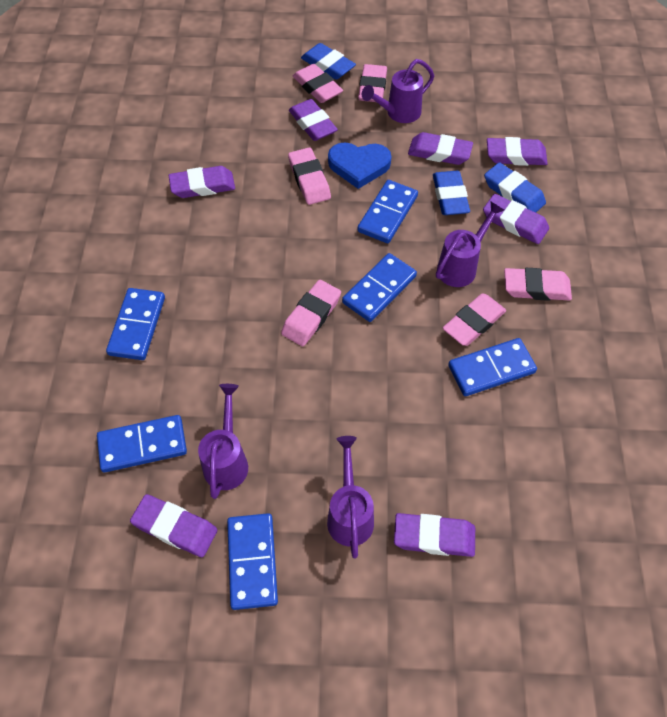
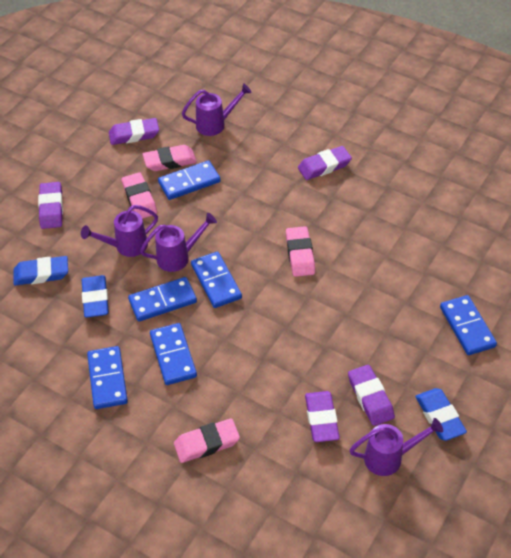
blue heart: [328,142,392,189] = 1 -> none = 0
pink eraser: [281,280,341,346] [288,148,331,205] [293,64,343,103] [358,64,387,102] [443,293,506,346] [504,268,572,301] = 6 -> [122,173,157,219] [143,145,197,171] [174,418,240,463] [286,226,315,277] = 4
purple eraser: [130,494,217,557] [168,166,235,198] [289,99,338,141] [394,513,475,557] [408,132,473,165] [483,194,549,244] [487,137,548,166] = 7 -> [38,182,63,229] [109,118,159,145] [298,146,352,180] [305,391,340,442] [348,365,395,426] = 5

